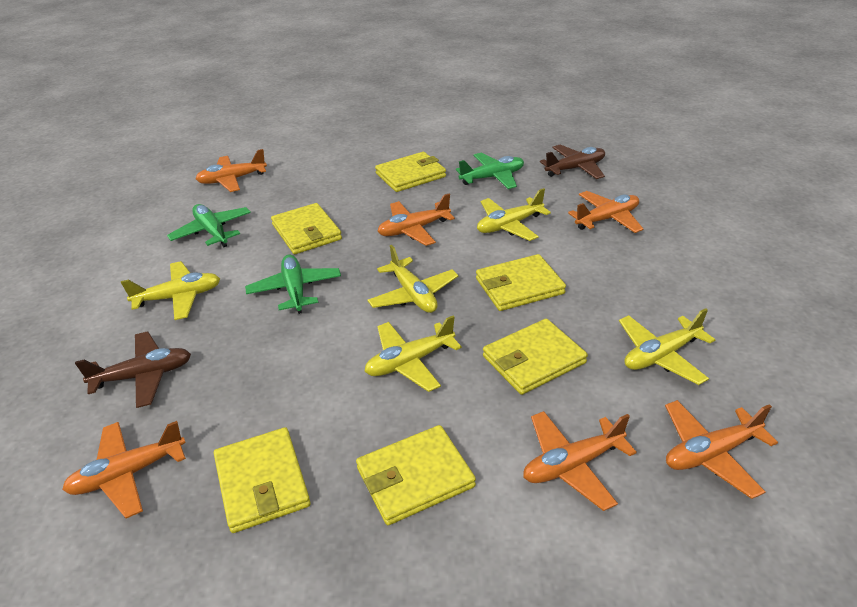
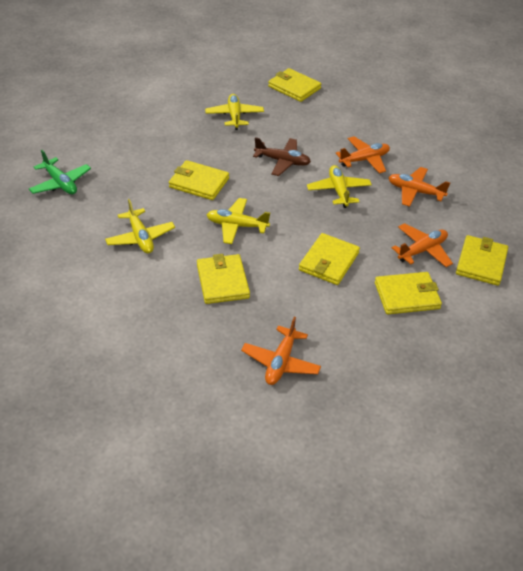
brown plane: [75,331,191,408] [540,145,605,179] = 2 -> [253,137,311,176] = 1
green plane: [167,204,251,247] [245,254,341,314] [456,152,524,189] = 3 -> [29,150,91,194] = 1
orange plane: [62,421,186,518] [195,149,267,192] [377,194,455,246] [523,411,637,511] [568,191,643,233] [665,400,778,499] = 6 -> [241,317,321,385] [336,136,390,173] [388,167,450,207] [392,223,453,267] = 4
yellow plane: [121,261,220,320] [364,316,462,392] [368,245,458,313] [477,188,551,241] [619,308,715,385] = 5 -> [105,199,175,253] [205,94,264,130] [207,198,270,244] [307,165,372,208] = 4

